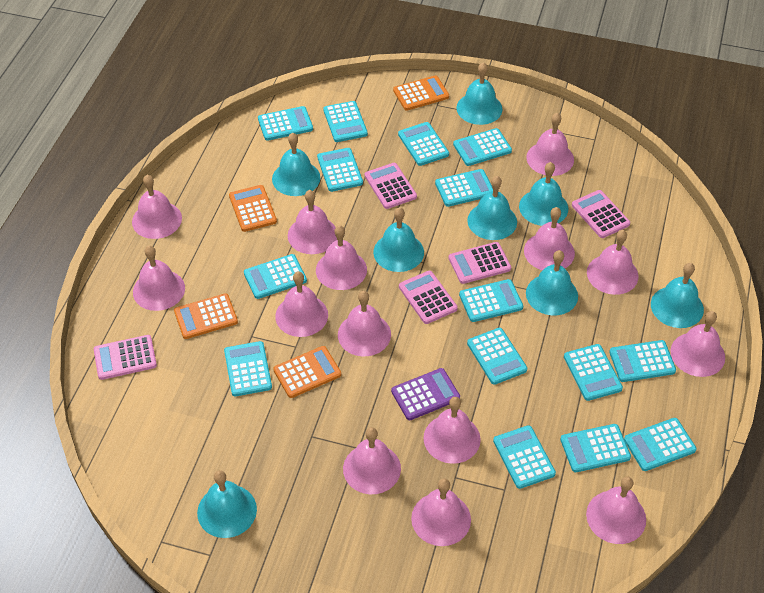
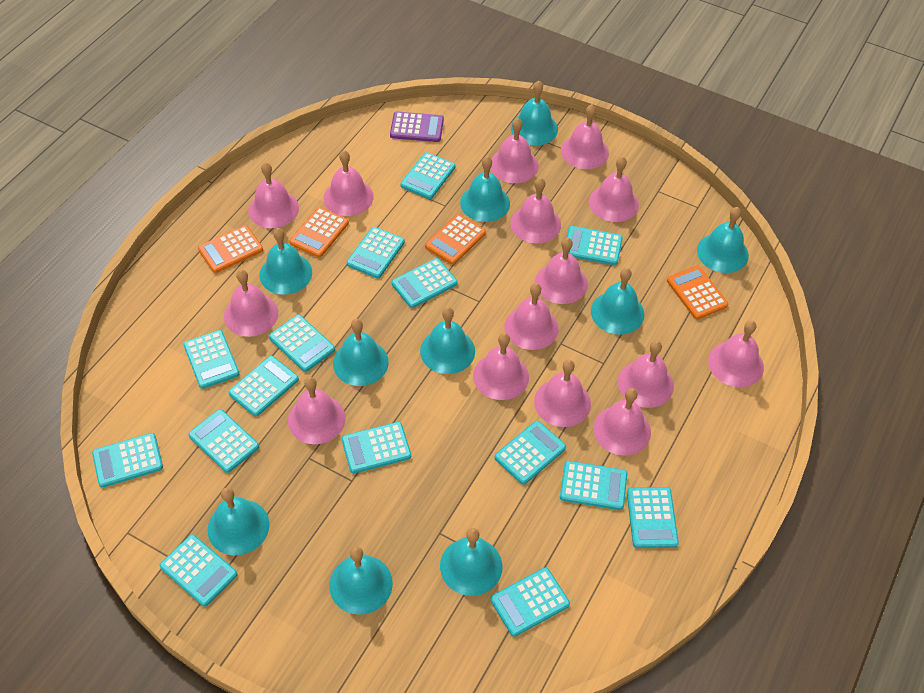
pink bell: [132,175,182,239] [133,246,185,311] [275,271,328,337] [288,190,337,254] [316,225,367,290] [338,291,391,356] [343,427,401,494] [411,479,471,546] [423,397,481,464] [524,207,575,270] [526,113,574,176] [586,476,646,544] [587,230,639,295] [670,311,725,377] = 14 -> [224,270,278,337] [248,162,299,228] [288,377,346,444] [324,150,374,216] [473,333,529,400] [490,118,539,183] [504,283,559,350] [511,178,561,244] [534,360,591,427] [535,238,588,304] [561,104,609,169] [589,156,639,222] [593,388,651,456] [618,341,674,408] [708,320,764,387] = 15
pink calculator: [94,335,157,380] [365,163,417,209] [399,271,458,324] [449,242,511,284] [572,190,630,238] = 5 -> none = 0
turquoise bell: [197,470,257,538] [272,133,320,196] [373,207,424,272] [456,62,503,125] [467,176,517,240] [519,162,568,226] [526,250,578,316] [651,263,704,328] = 8 -> [207,487,270,555] [260,228,312,295] [329,547,393,615] [333,319,389,386] [420,307,475,374] [440,528,502,596] [460,156,510,222] [511,81,558,146] [591,268,644,335] [697,207,749,273] = 10

